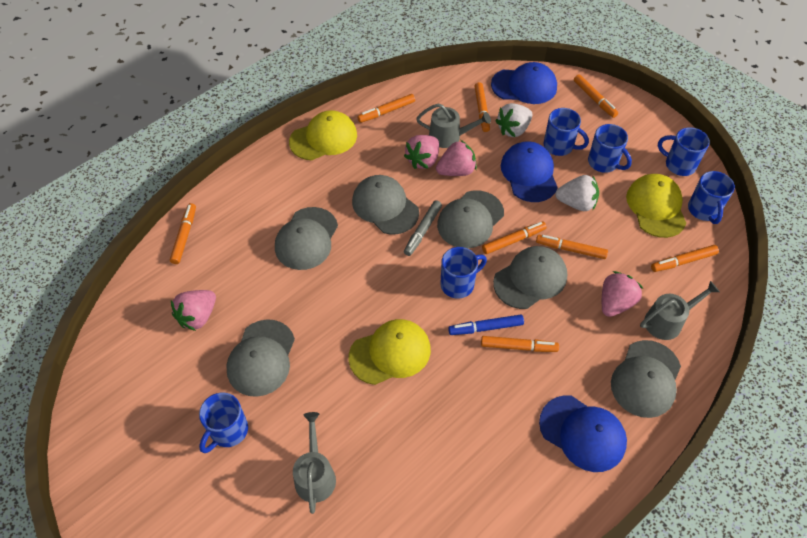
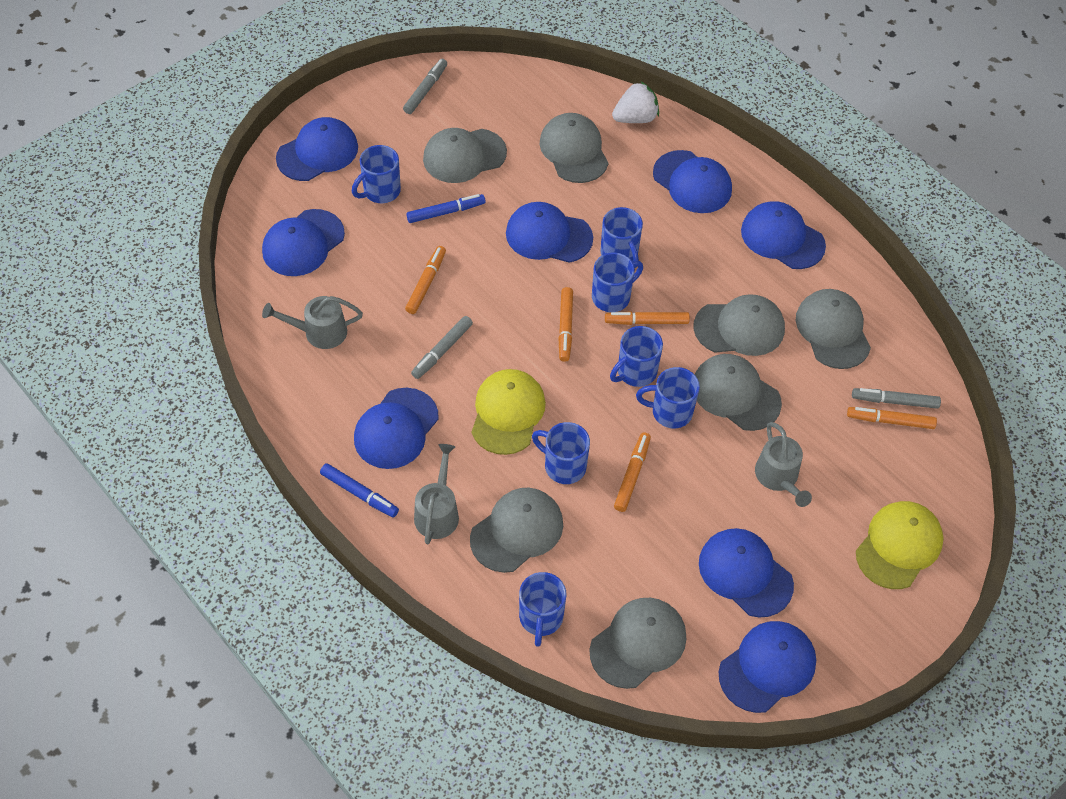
blue cap: [491,62,557,104] [501,141,558,202] [539,395,627,472] = 3 -> [262,209,345,276] [276,117,358,181] [354,388,439,469] [506,202,593,263] [653,150,732,213] [699,528,794,617] [719,621,816,713] [741,201,826,269] = 8
blue marker: [448,315,524,335] = 1 -> [320,463,399,517] [406,194,486,223] = 2
blue mug: [199,393,248,453] [440,247,487,299] [544,108,589,156] [588,124,632,173] [658,127,710,176] [688,171,735,224] = 6 -> [352,145,401,203] [519,572,566,647] [532,422,590,484] [592,253,643,312] [600,207,643,268] [610,326,663,387] [636,367,700,428] = 7
grey cap: [226,319,295,397] [275,207,338,270] [352,175,419,235] [437,190,504,248] [493,246,567,309] [611,340,681,418] = 6 -> [423,128,507,183] [470,488,563,573] [540,113,608,183] [589,598,686,689] [694,294,785,356] [695,354,782,431] [796,289,871,369] = 7
grey marker: [404,200,442,256] = 1 -> [403,59,447,114] [411,316,473,379] [852,388,941,409] = 3
orange marker: [170,203,196,264] [357,94,415,123] [474,82,490,132] [481,336,559,352] [482,222,547,254] [536,235,608,259] [574,75,618,118] [651,245,719,272] = 8 -> [405,246,446,314] [558,287,573,362] [605,311,690,325] [614,432,651,512] [847,407,937,429] = 5
pink strawberry: [171,290,216,331] [404,135,439,169] [436,140,477,176] [602,271,643,317] = 4 -> none = 0
white strawberry: [496,103,532,137] [555,175,599,211] = 2 -> [612,82,659,123] = 1
yellow cap: [289,110,357,160] [348,319,431,385] [626,174,687,238] = 3 -> [471,369,546,455] [856,501,944,589] = 2

